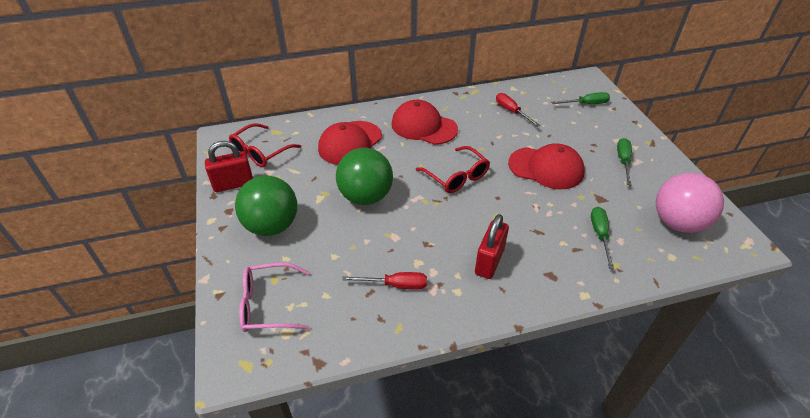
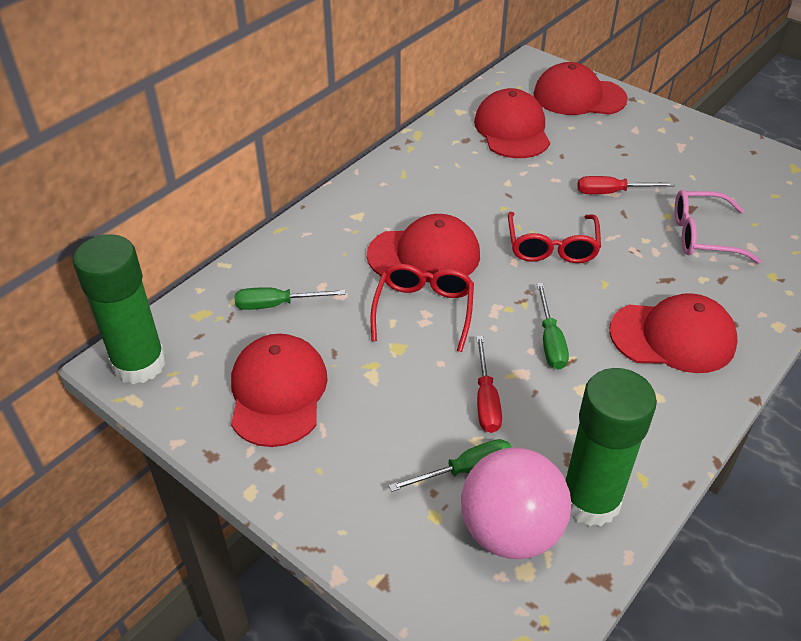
green ball: [235,175,297,236] [336,148,393,205] = 2 -> none = 0
green glue stick: none = 0 -> [73,234,166,384] [565,368,657,526] = 2
red cap: [318,121,382,165] [391,100,458,145] [508,143,585,190] = 3 -> [231,334,328,447] [367,214,480,283] [474,88,550,158] [534,62,628,115] [609,293,738,373] = 5
red padlock: [205,141,253,192] [475,214,509,279] = 2 -> none = 0

